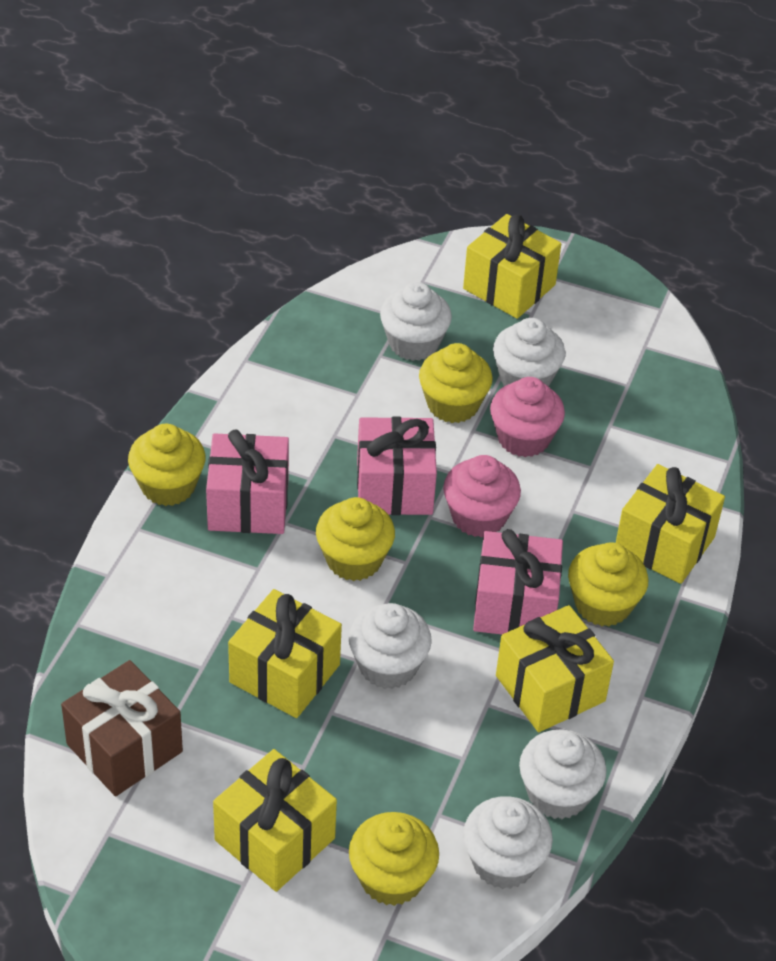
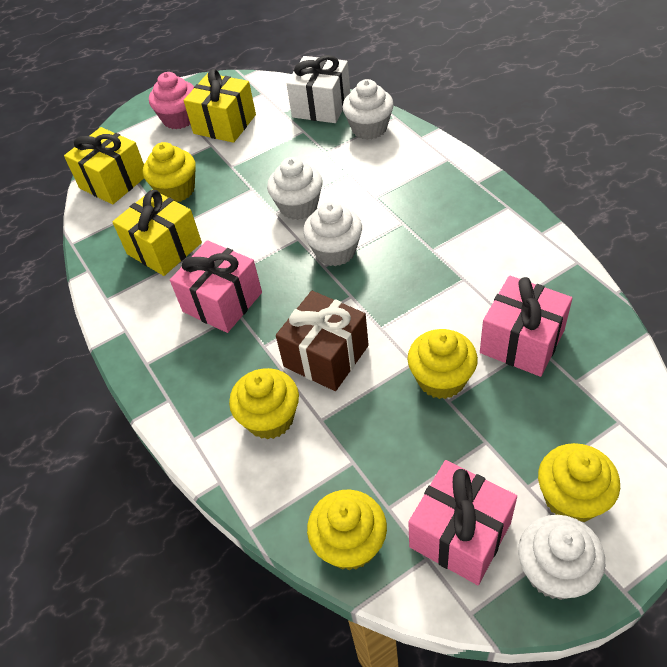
pink cupcake: [443,455,521,537] [490,377,565,457] = 2 -> [149,72,194,129] = 1
white cupcake: [349,603,432,689] [380,282,452,361] [463,796,553,889] [493,318,565,387] [519,730,606,819] = 5 -> [267,157,323,220] [303,201,362,266] [342,79,394,140] [518,515,605,600] = 4
white gift: none = 0 -> [287,55,350,123] = 1
yellow gift: [213,749,337,892] [228,589,342,718] [463,214,561,319] [496,605,614,732] [616,464,725,584] = 5 -> [64,127,144,205] [112,190,202,276] [184,69,256,143] = 3

